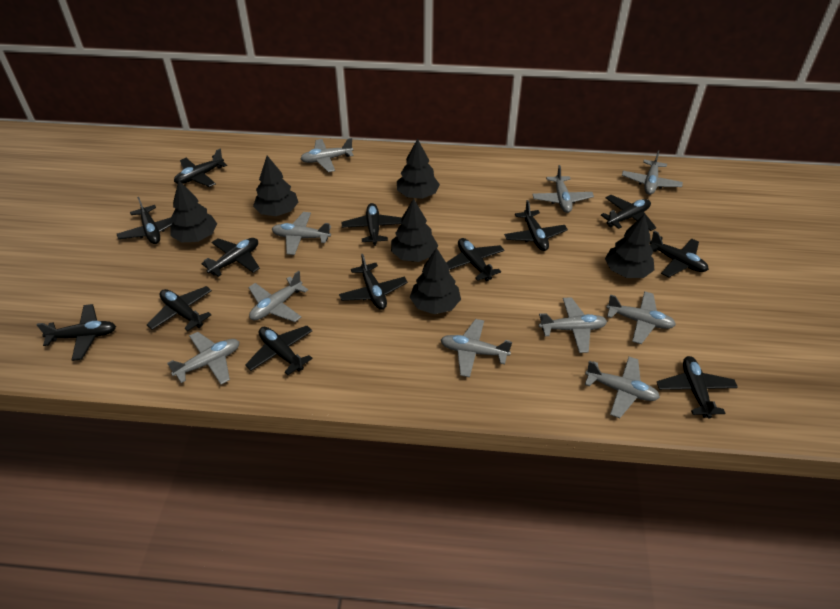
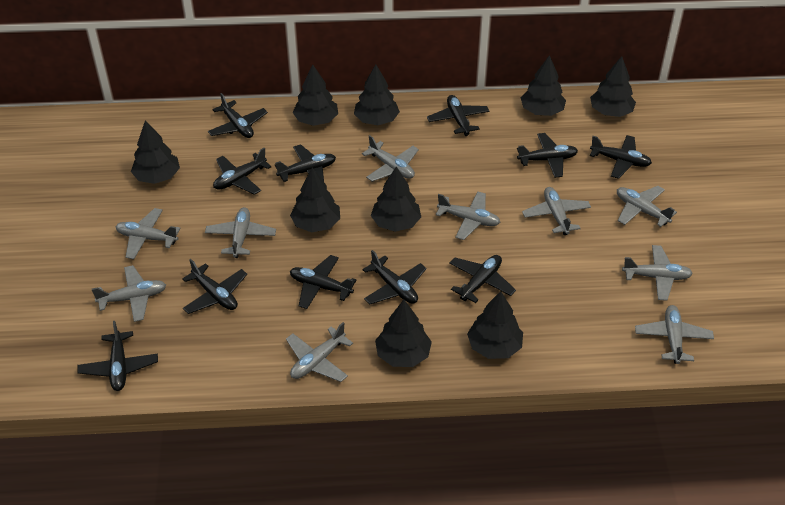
black plane: [37,304,116,361] [117,197,173,244] [147,286,212,331] [174,149,227,187] [201,238,260,277] [245,326,313,375] [339,254,408,310] [342,203,402,246] [446,238,505,281] [504,200,568,251] [601,195,656,231] [649,231,709,277] [657,356,738,418] = 13 -> [77,321,158,391] [182,259,247,314] [208,93,268,138] [213,148,271,195] [275,144,336,182] [290,255,356,309] [362,250,426,304] [427,95,490,136] [449,255,516,303] [517,133,578,178] [590,135,652,179] = 11
black tree: [170,180,217,243] [253,156,298,216] [391,198,438,262] [397,139,440,199] [410,248,461,314] [605,214,654,278] = 6 -> [131,120,180,184] [290,167,340,232] [293,64,338,126] [354,65,400,125] [371,167,421,232] [375,300,432,367] [467,291,523,359] [521,55,566,116] [590,56,636,117] = 9

